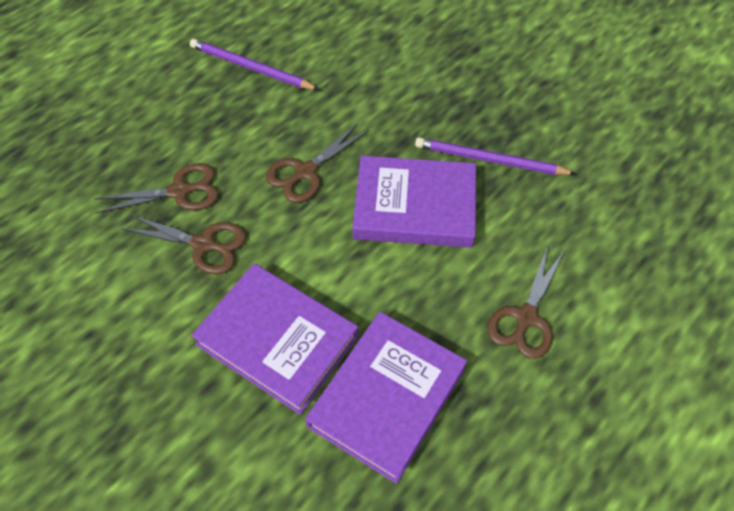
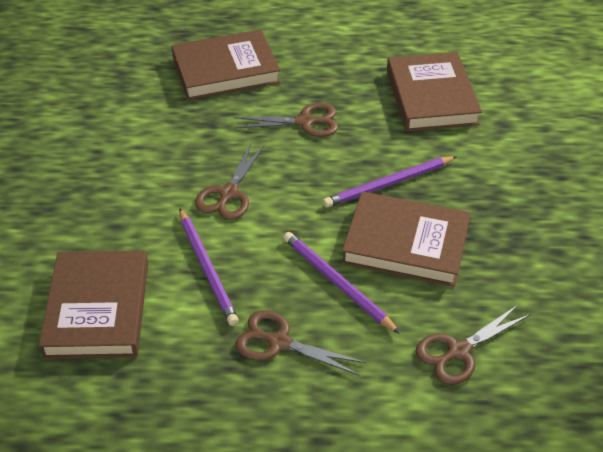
brown book: none = 0 -> [39,251,148,359] [171,29,280,100] [342,192,471,287] [387,52,482,132] = 4
purple book: [191,264,358,415] [305,312,467,484] [352,156,476,248] = 3 -> none = 0
purple pencil: [190,39,319,90] [415,137,576,175] = 2 -> [179,208,239,326] [283,232,400,334] [323,156,457,207] = 3

